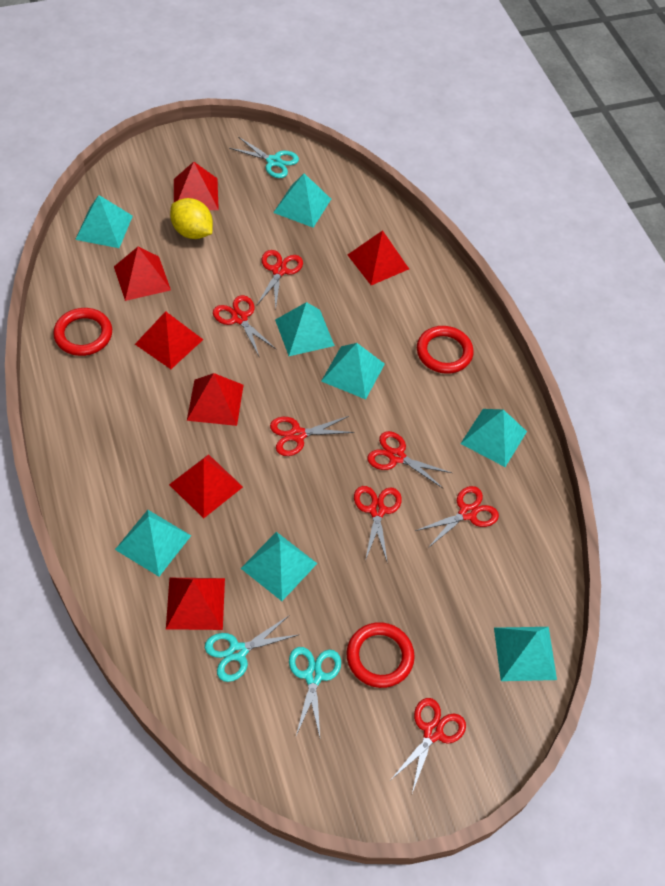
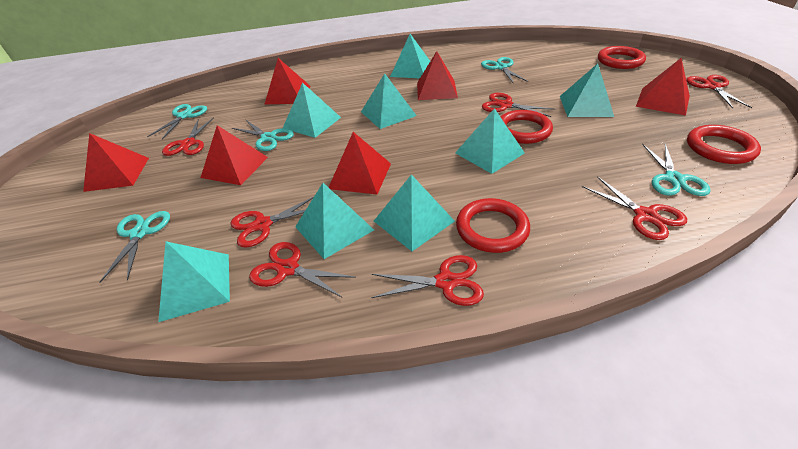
red pyramid: [114,247,171,301] [135,311,203,369] [166,578,225,630] [169,454,243,519] [174,162,219,210] [187,373,244,426] [348,230,409,285] = 7 -> [83,133,149,192] [201,125,268,185] [264,58,311,105] [328,132,391,195] [417,51,458,100] [636,58,690,116] = 6
red ring: [53,308,112,356] [346,622,415,688] [417,326,474,374] = 3 -> [456,198,530,253] [500,110,553,144] [598,46,646,69] [687,125,761,164] = 4
turquoise scissors: [205,616,300,682] [229,137,299,178] [289,647,341,737] = 3 -> [100,211,170,282] [147,104,207,139] [232,119,294,151] [481,57,528,84] [642,143,711,196] = 5
yellow lemon: [170,198,213,239] = 1 -> none = 0

